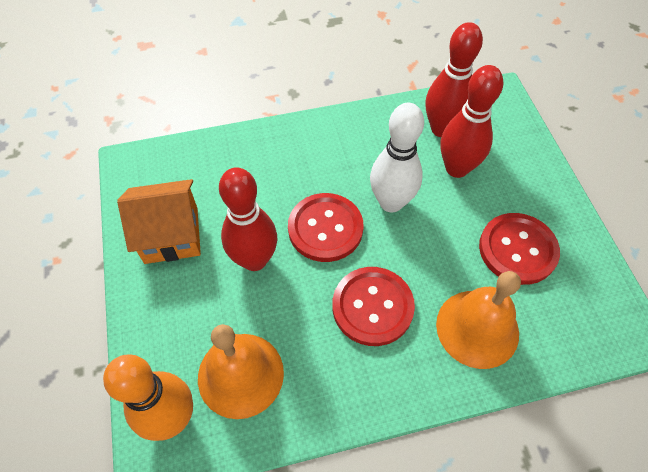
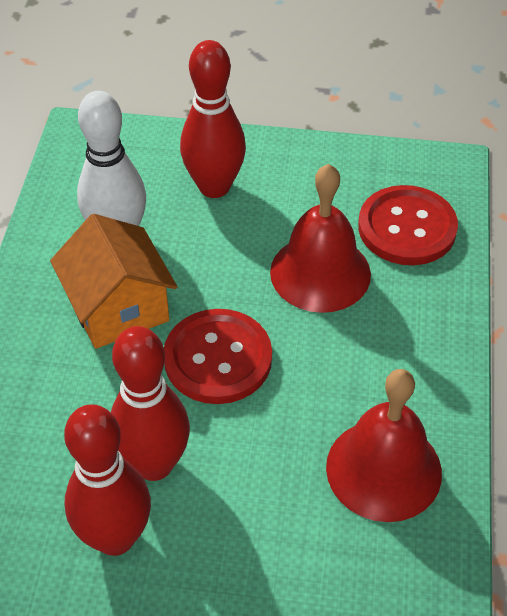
orange bell: [198,324,284,419] [436,271,521,369] = 2 -> none = 0
orange bowling pin: [103,355,193,441] = 1 -> none = 0
red bell: none = 0 -> [270,164,371,313] [326,369,442,522] = 2
red button: [288,193,363,262] [332,267,415,346] [479,213,560,285] = 3 -> [164,309,272,404] [358,185,458,265] = 2

